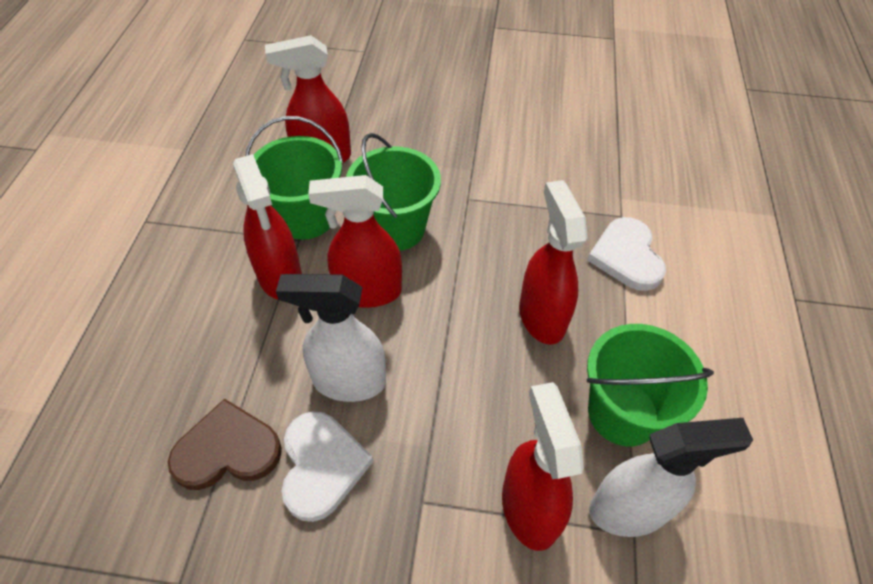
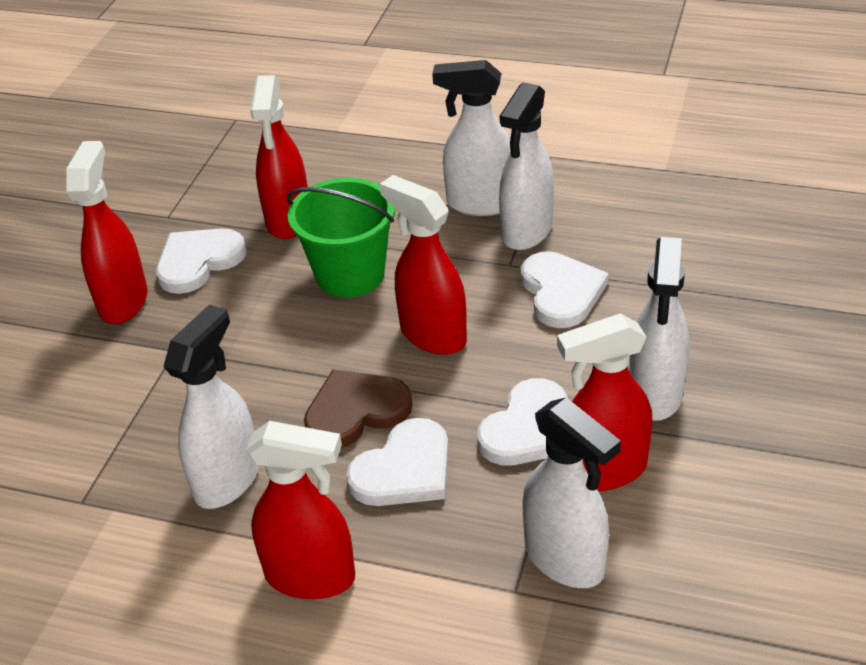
green bucket: [245,116,343,240] [346,133,441,251] [587,324,714,446] = 3 -> [287,178,395,297] = 1
white heart: [282,411,374,522] [587,217,666,291] = 2 -> [156,228,247,294] [346,418,449,506] [477,378,568,465] [521,251,609,328] = 4
white spray bottle: [276,274,386,402] [589,418,753,537] = 2 -> [163,304,259,509] [432,60,511,216] [499,82,554,250] [523,397,621,588] [629,237,689,421] = 5

